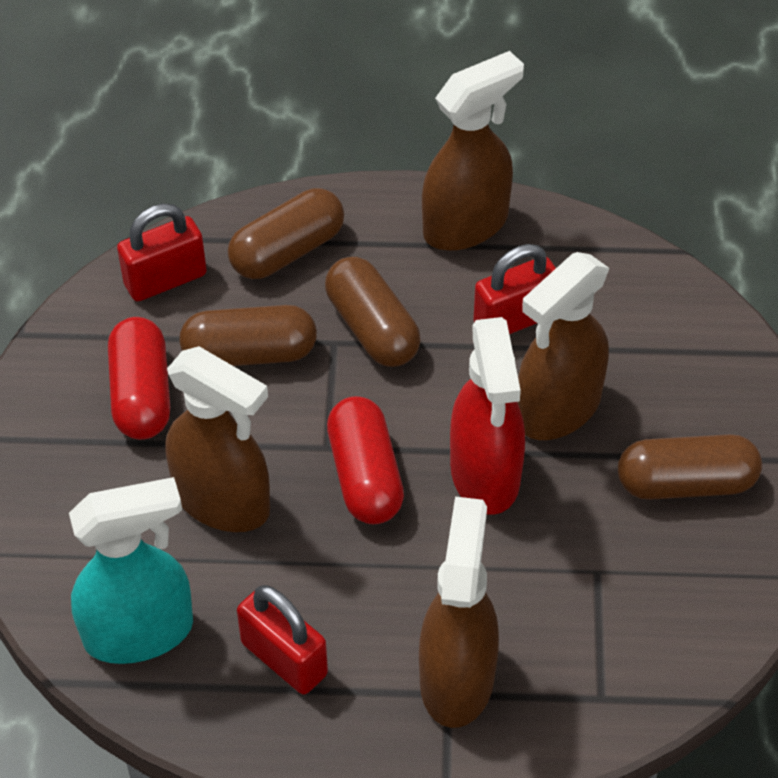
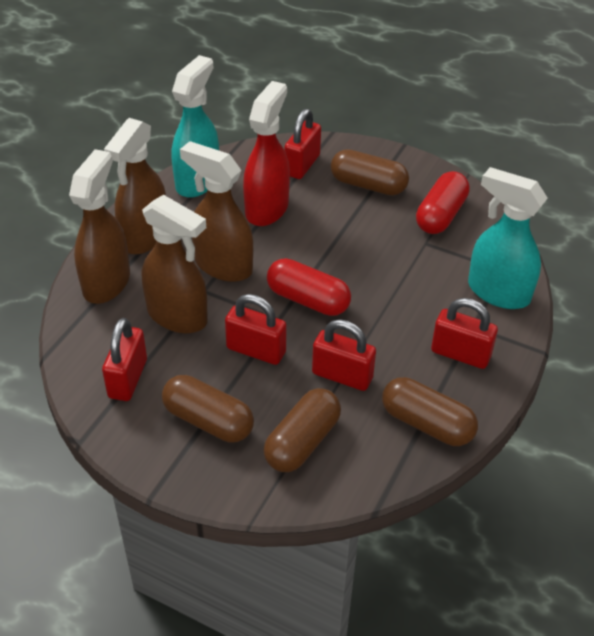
red padlock: [117,204,207,302] [237,585,328,694] [473,244,556,334] = 3 -> [102,318,147,401] [225,294,286,365] [284,109,321,179] [312,319,376,391] [431,298,498,369] = 5
turquoise spray bottle: [69,477,193,664] = 1 -> [171,55,219,198] [468,167,548,309] = 2

